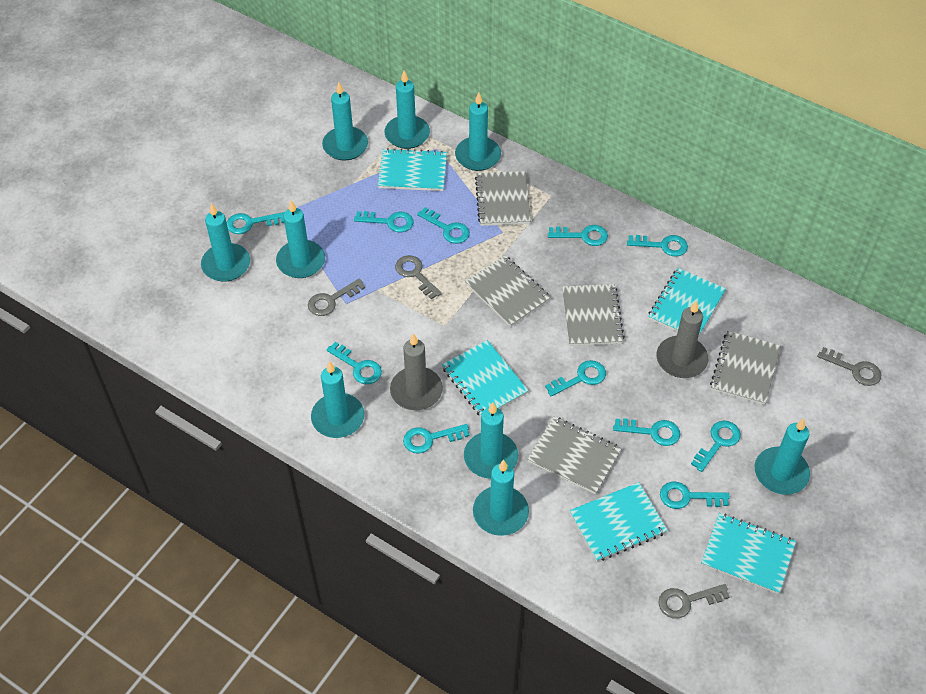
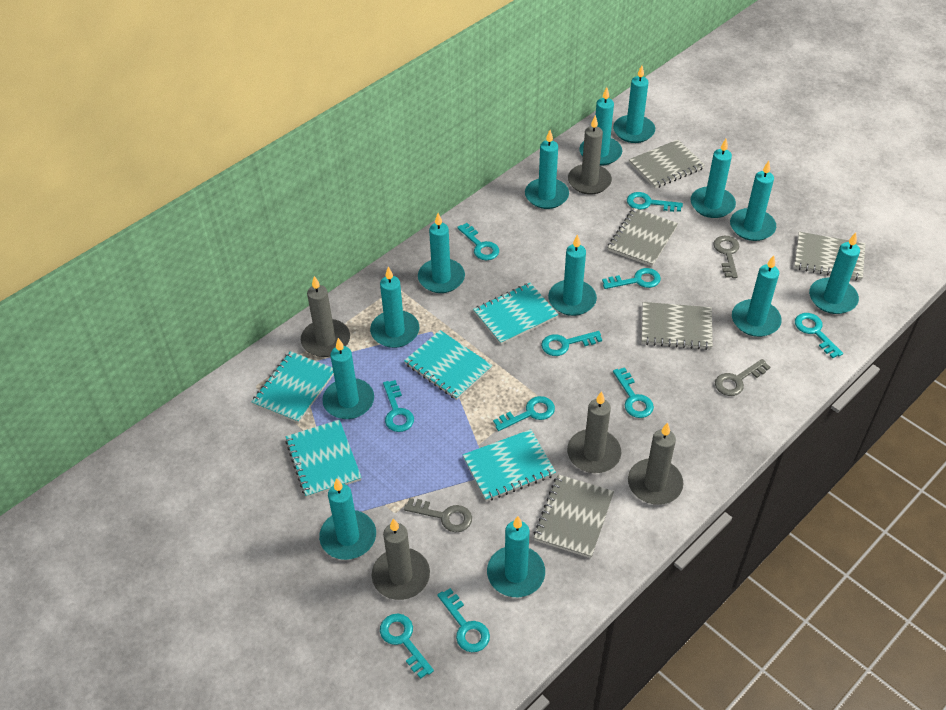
grey candle: [390,333,443,410] [657,300,708,378] = 2 -> [301,276,350,357] [372,518,430,600] [567,391,621,473] [568,115,612,195] [628,423,683,505] = 5
grey key: [308,279,365,316] [395,255,442,300] [658,584,730,619] [817,347,881,386] = 4 -> [404,498,472,532] [713,236,739,278] [715,359,770,396] = 3
turquoise candle: [201,203,250,282] [276,200,325,278] [311,361,364,438] [322,82,368,161] [385,70,430,149] [455,92,501,171] [464,402,518,479] [473,460,529,536] [755,418,810,495] = 9 -> [319,478,376,560] [322,338,374,419] [370,267,419,348] [418,213,465,293] [487,516,545,597] [525,130,569,209] [548,234,597,316] [579,87,622,165] [613,65,655,143] [690,139,736,218] [730,161,776,241] [732,255,782,337] [809,233,860,314] = 13
turquoise key: [227,212,285,234] [326,342,382,384] [354,211,414,232] [403,424,470,453] [417,207,470,244] [545,360,606,397] [548,225,608,246] [613,418,680,446] [627,235,688,257] [660,482,730,509] [691,421,741,472] = 11 -> [380,613,434,679] [383,380,414,432] [437,588,490,652] [457,223,499,260] [493,396,555,431] [541,331,602,356] [602,268,661,289] [613,367,654,418] [627,192,683,212] [795,313,843,359] = 10

